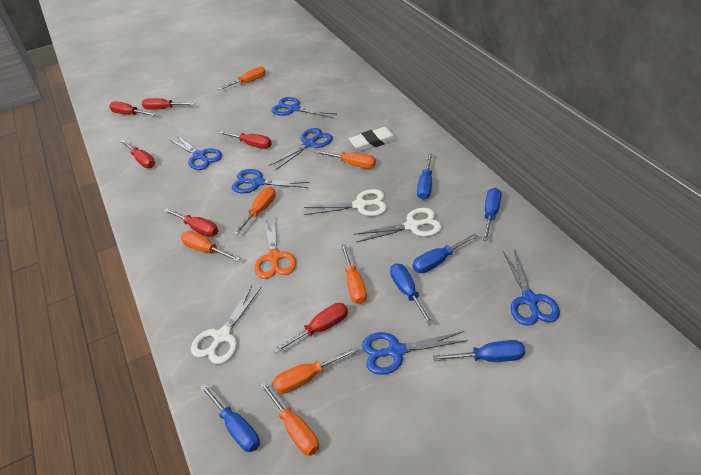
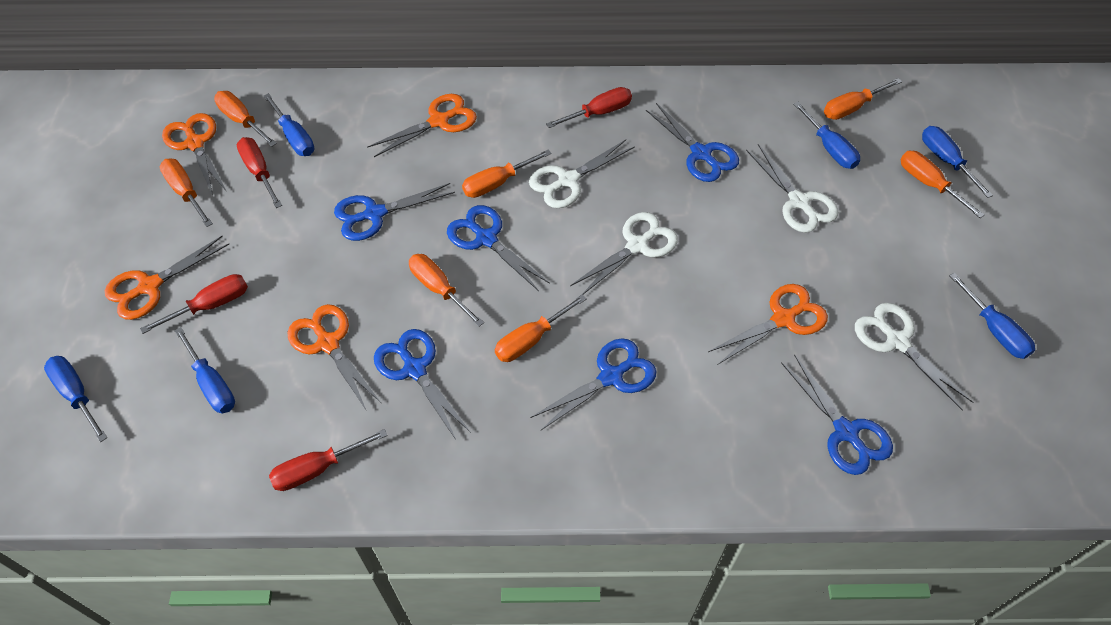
orange scissors: [254,217,296,279] = 1 -> [105,236,229,320] [162,113,227,196] [287,304,381,409] [367,94,477,157] [708,284,828,364] = 5
red screwdriver: [109,101,156,116] [120,140,155,168] [142,98,195,110] [164,208,218,237] [219,131,272,149] [273,303,348,353] = 6 -> [140,274,248,334] [237,137,282,208] [269,429,388,491] [546,87,632,128] = 4
white eraser: [349,127,398,151] = 1 -> none = 0
white scissors: [191,285,261,364] [304,189,387,216] [354,208,442,243] = 3 -> [529,140,635,208] [570,212,678,294] [746,144,838,233] [855,303,974,411] = 4

